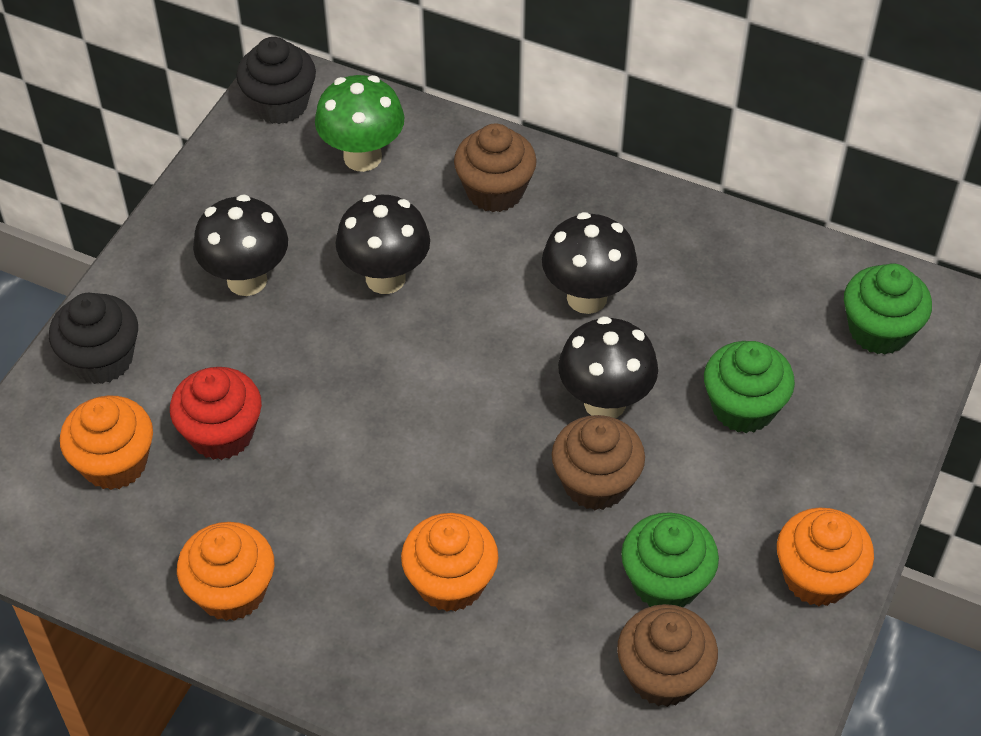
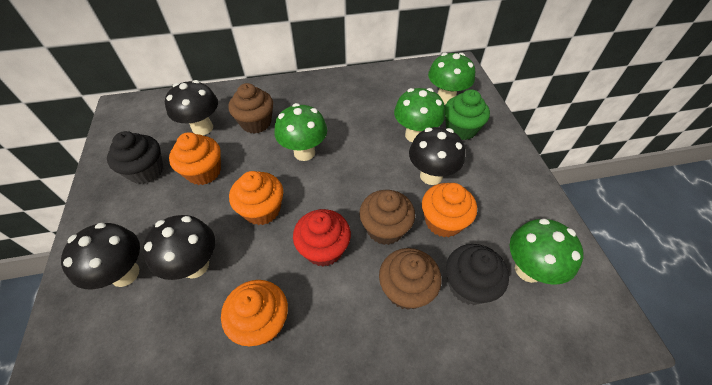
green cupcake: [621,512,719,607] [704,341,795,433] [844,263,932,355] = 3 -> [445,89,490,140] = 1
green mushroom: [315,75,405,172] = 1 -> [274,103,327,161] [394,88,445,142] [428,53,475,105] [510,218,584,285] = 4

